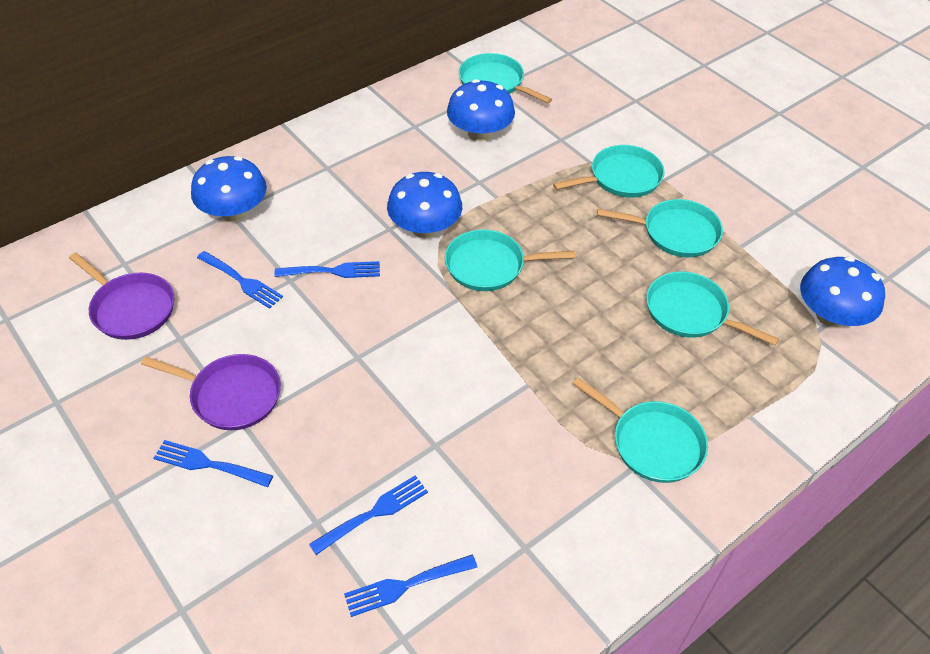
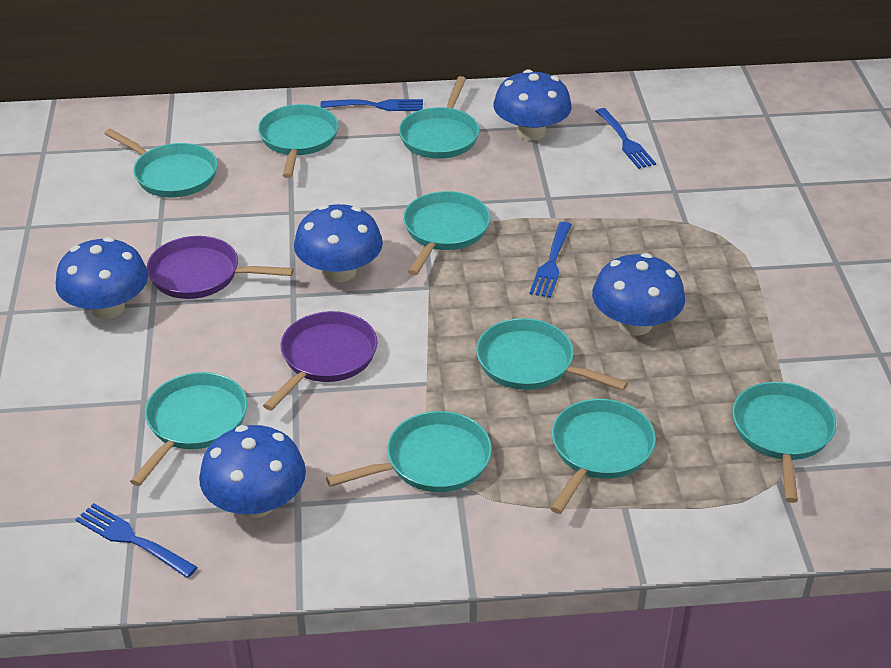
blue fork: [154,440,273,487] [197,251,283,309] [275,261,380,278] [309,475,428,555] [344,555,478,617] = 5 -> [75,503,198,578] [321,99,423,111] [529,222,571,298] [596,108,656,169] = 4
blue mushroom: [191,156,267,222] [387,172,462,238] [447,79,515,142] [800,257,885,327] = 4 -> [56,237,148,319] [199,425,306,518] [294,204,383,282] [493,69,572,141] [592,253,685,336] = 5
turquoise pan: [445,229,575,291] [459,53,552,103] [553,145,665,198] [573,377,708,483] [597,199,723,257] [646,272,779,346] = 6 -> [104,129,218,197] [130,372,247,486] [258,104,339,178] [326,411,492,492] [399,76,480,159] [403,191,491,275] [476,318,628,391] [550,399,656,514] [732,382,836,503] = 9

